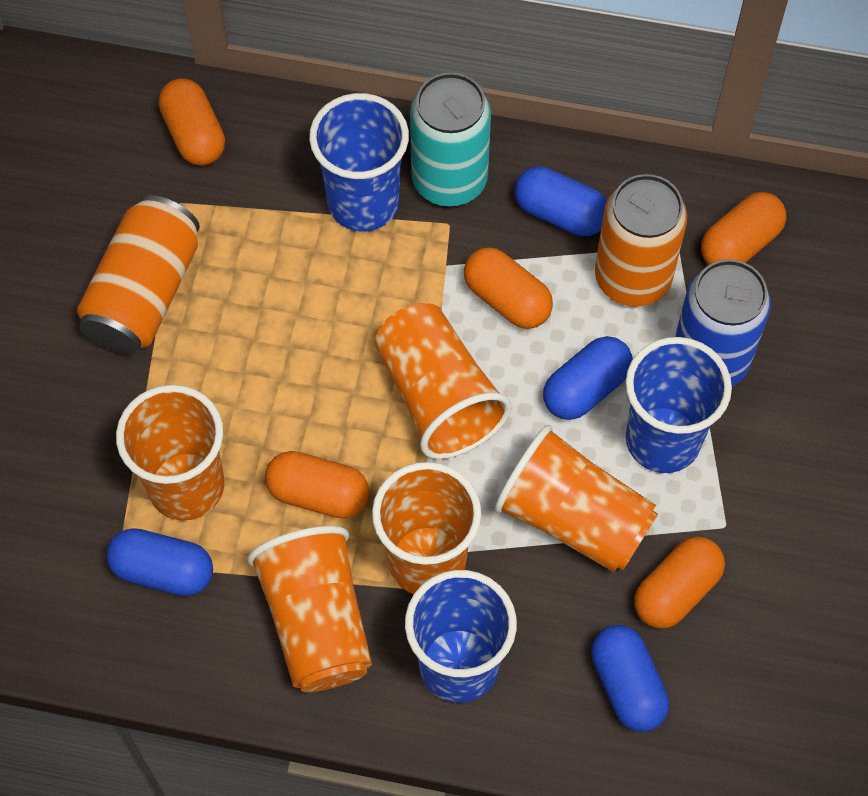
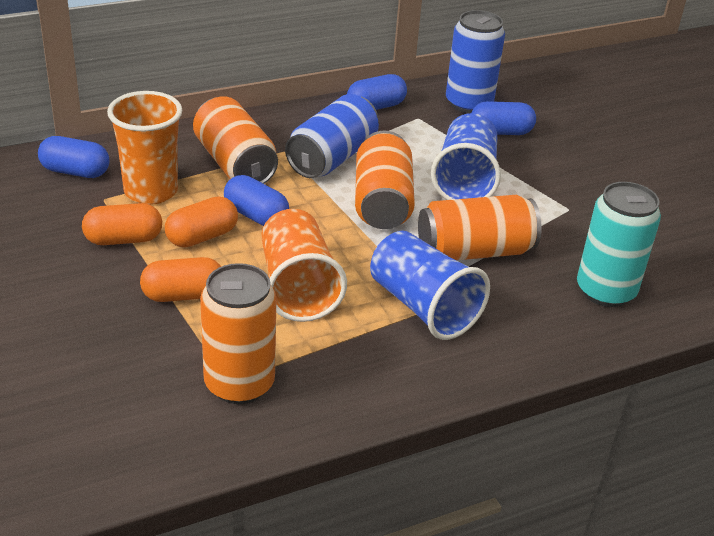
blue can: [675,259,771,386] = 1 -> [285,94,379,178] [446,10,505,113] = 2
blue cup: [309,93,409,231] [405,570,517,703] [626,337,732,473] = 3 -> [370,231,490,340] [431,113,501,200] = 2
orange can: [77,195,200,355] [595,174,687,307] = 2 -> [193,96,278,184] [200,263,277,404] [355,130,415,229] [418,195,542,260] = 4
orange capsule: [158,78,225,166] [265,451,369,519] [464,247,553,329] [634,537,725,629] [701,192,786,265] = 5 -> [82,203,162,245] [140,257,221,302] [165,196,238,247] = 3
orange cup: [116,385,224,521] [247,526,372,692] [372,462,481,594] [374,303,511,459] [494,425,658,572] = 5 -> [107,91,182,205] [261,209,347,322] = 2

